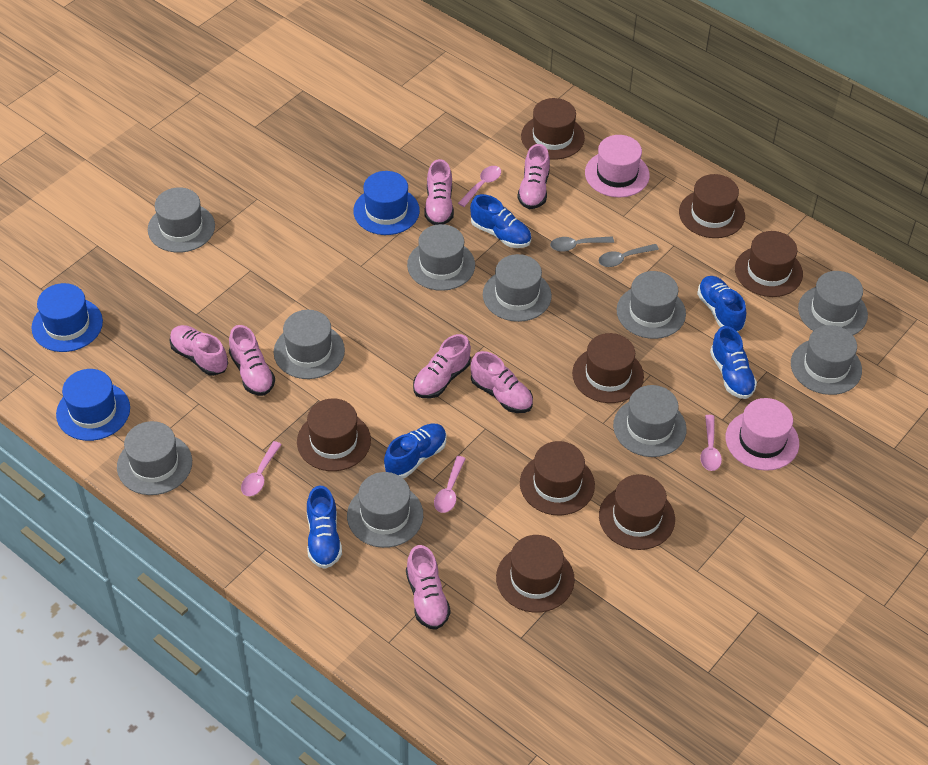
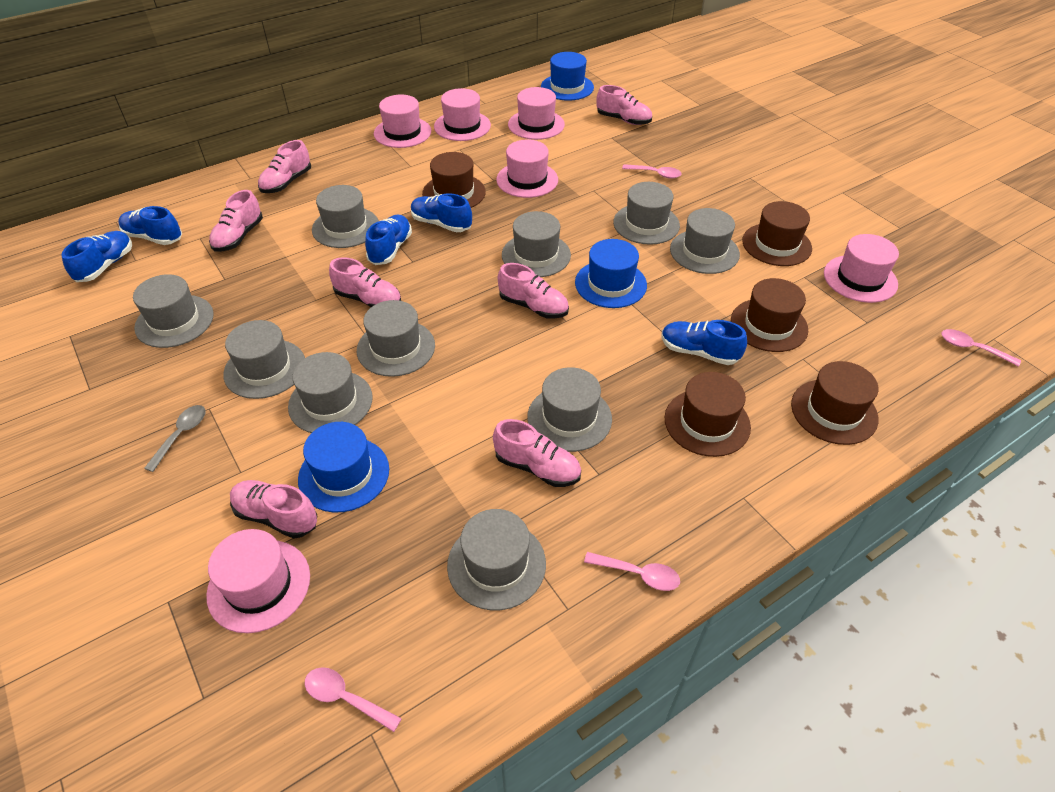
brown hat: [297,398,371,471] [496,535,575,613] [520,441,595,516] [521,98,585,160] [572,333,644,403] [599,474,675,550] [679,174,745,238] [735,231,803,297] = 8 -> [422,152,486,208] [665,372,751,457] [731,278,808,352] [742,201,812,266] [791,361,879,445] = 5
grey spoon: [550,236,614,252] [599,244,659,267] = 2 -> [144,405,205,472] = 1
pink hat: [585,135,650,197] [726,398,799,471] = 2 -> [206,529,310,633] [374,95,431,148] [434,88,491,141] [496,140,558,198] [508,87,565,140] [824,234,899,303] = 6

